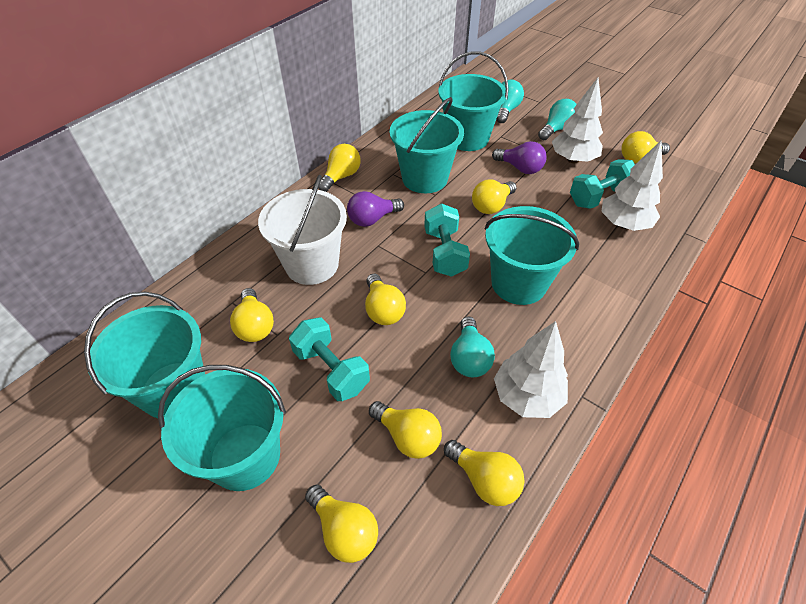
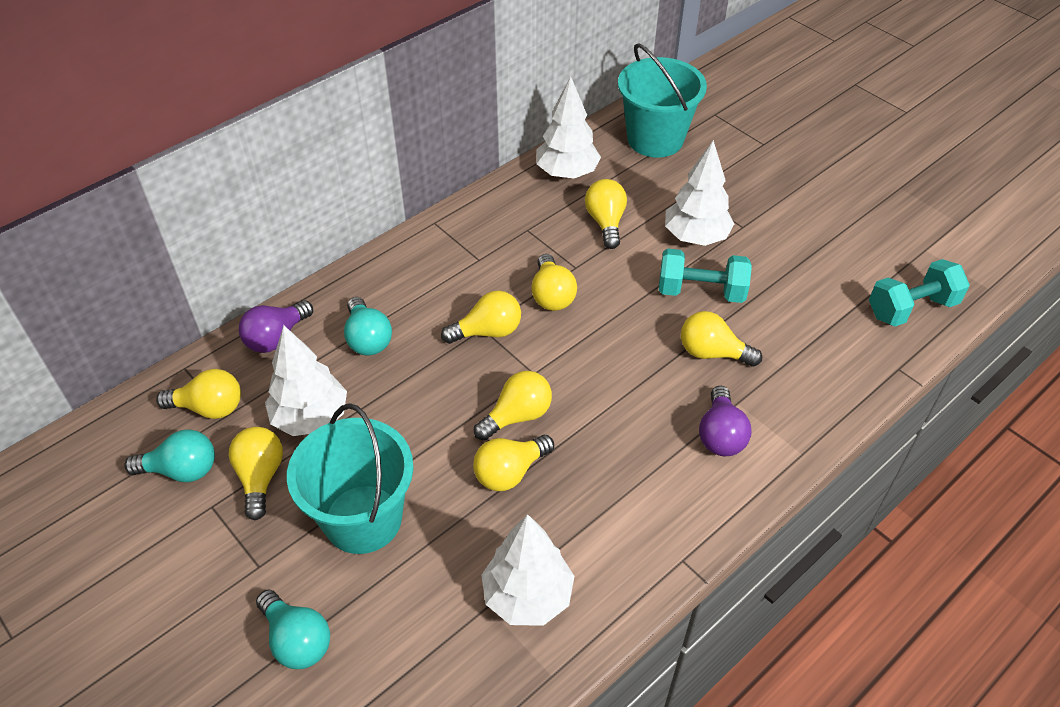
turquoise bucket: [84,292,205,418] [158,365,286,491] [390,97,464,193] [438,51,509,151] [485,206,579,305] = 5 -> [287,403,413,554] [618,43,707,158] = 2
turquoise dumbbell: [289,317,370,401] [424,204,470,277] [570,159,635,209] = 3 -> [659,248,752,303] [869,259,970,326] = 2
white bucket: [258,174,347,285] = 1 -> none = 0
white tree: [494,321,568,418] [552,78,603,163] [601,140,663,231] = 3 -> [265,325,347,436] [481,514,574,626] [536,77,601,179] [665,140,734,246] = 4

